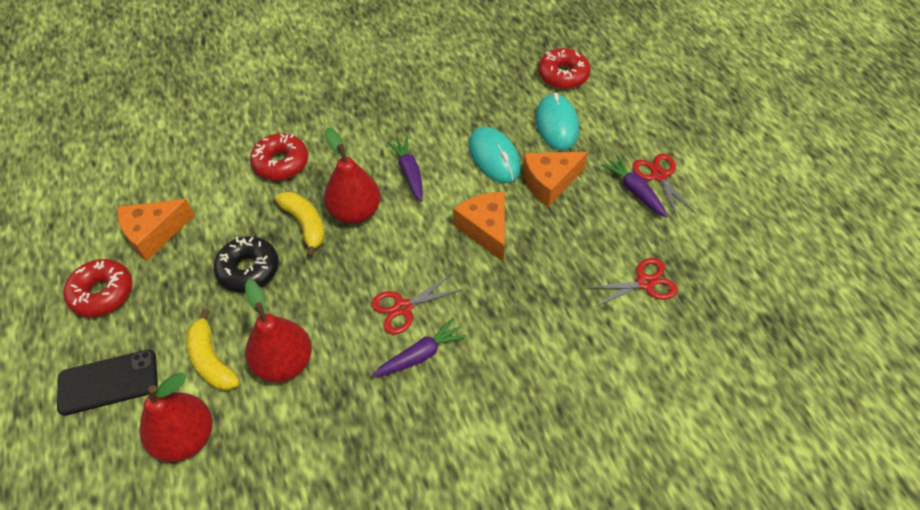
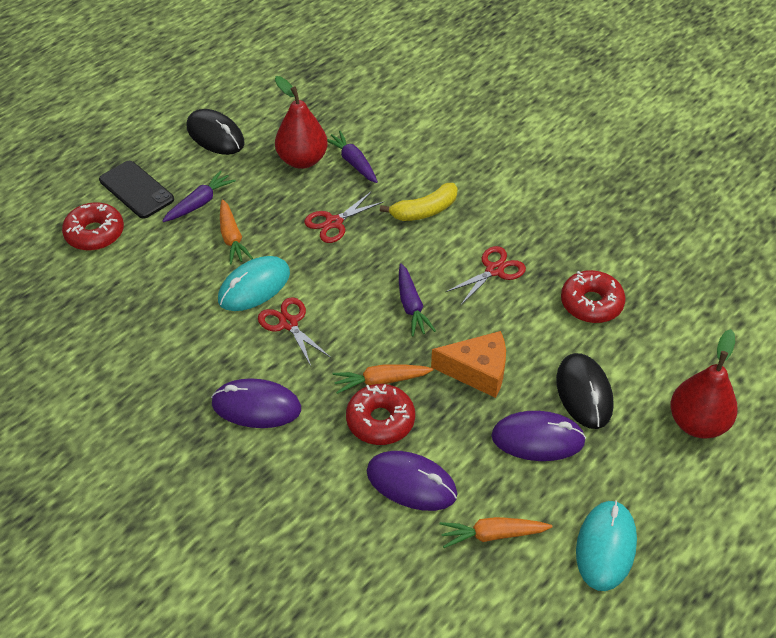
black donut: [214,236,279,292] = 1 -> none = 0
black mouse: none = 0 -> [187,109,245,155] [556,353,614,429] = 2
orange carrot: none = 0 -> [220,199,253,265] [332,364,434,394] [440,517,552,548] = 3
orange cheese: [117,199,195,261] [453,192,505,262] [522,152,588,207] = 3 -> [431,331,506,398] = 1
purple mouse: none = 0 -> [211,378,301,428] [367,451,457,511] [491,411,586,461] = 3
red pear: [139,372,213,462] [245,279,312,383] [324,127,381,224] = 3 -> [275,76,328,169] [670,329,738,439] = 2
yellow banana: [186,309,240,391] [275,192,325,258] = 2 -> [380,183,458,221] = 1

